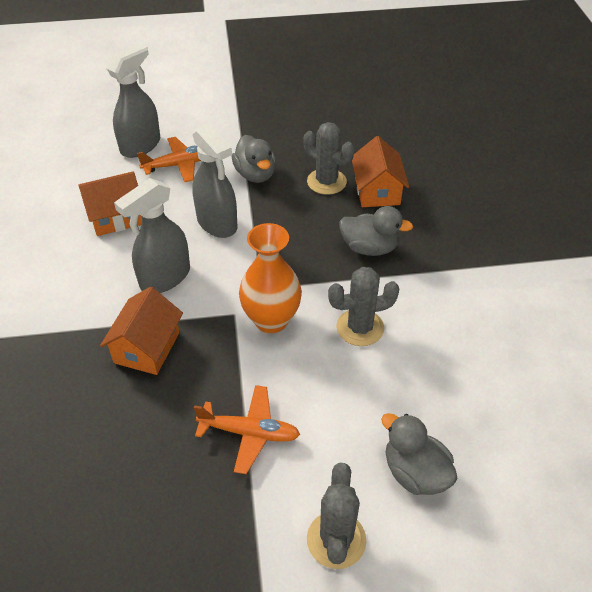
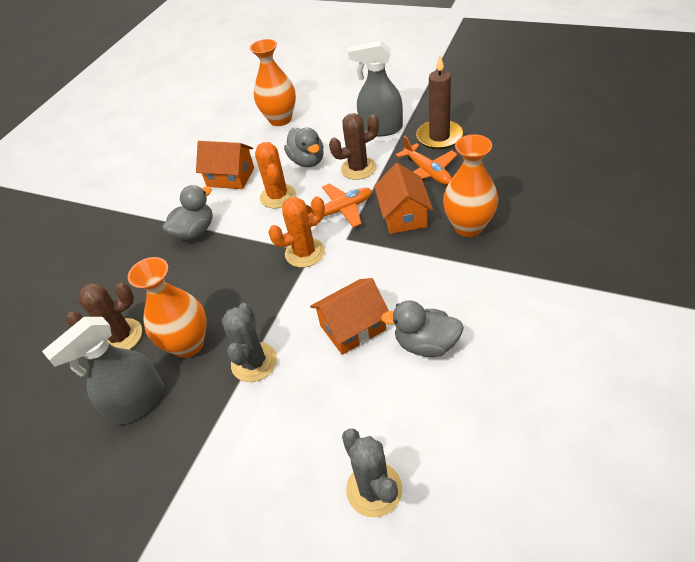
brown cactus: none = 0 -> [67,283,142,350] [329,113,379,180] = 2
brown candle: none = 0 -> [416,55,463,149] = 1
grey cactus: [304,122,354,195] [307,463,366,569] [328,267,399,346] = 3 -> [222,303,277,382] [342,429,402,517] = 2
grey spray bottle: [107,43,160,158] [114,178,190,293] [192,123,237,238] = 3 -> [42,317,164,425] [348,41,403,137] = 2
orange cactus: none = 0 -> [255,142,296,208] [268,196,325,268] = 2
orange vase: [239,223,302,333] = 1 -> [128,257,207,358] [250,39,296,126] [443,134,498,237] = 3

